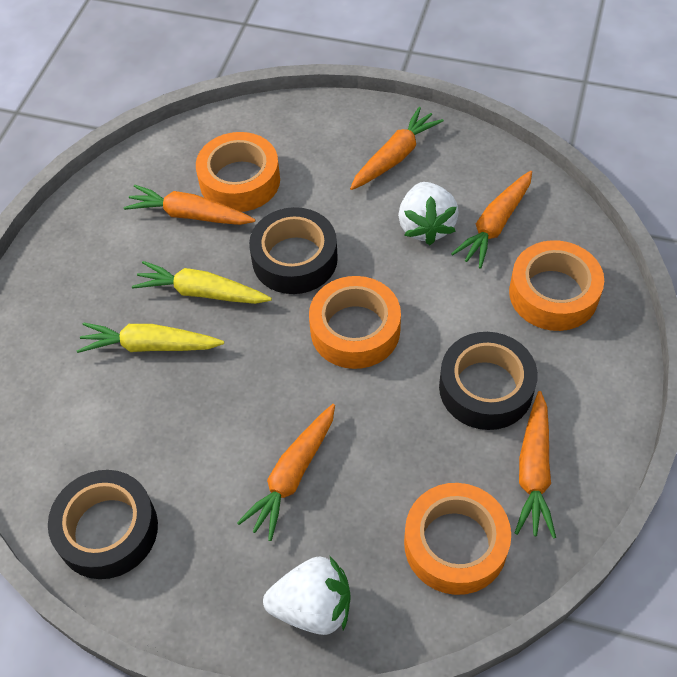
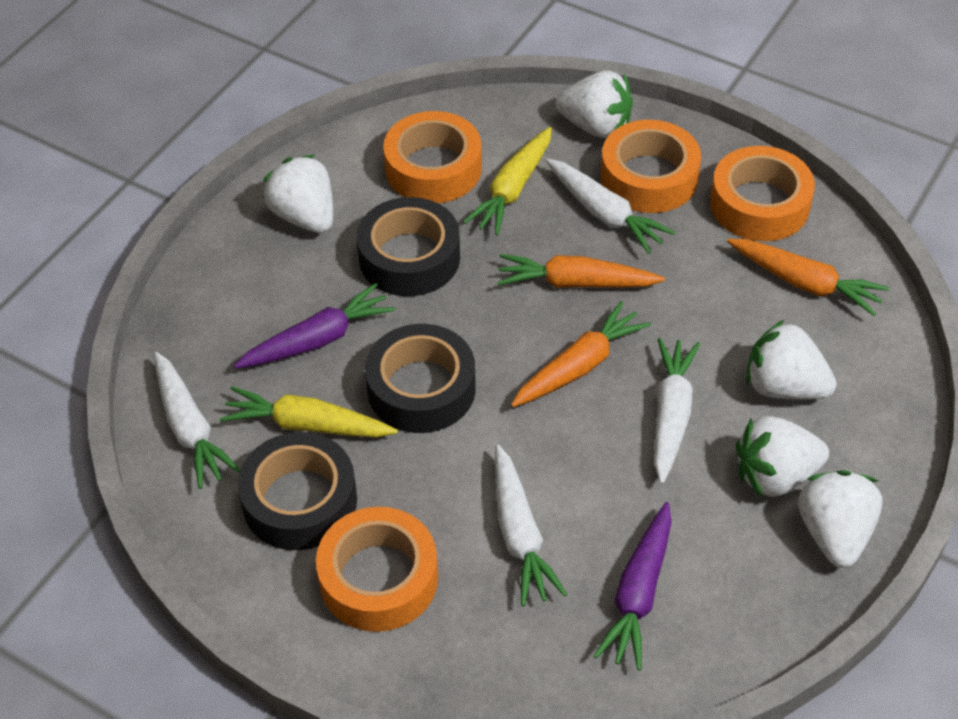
orange carrot: [124,185,255,225] [237,404,335,541] [350,107,444,190] [451,171,532,269] [515,391,556,539] = 5 -> [497,254,665,288] [511,301,651,407] [727,239,889,316] = 3
purple carrot: none = 0 -> [234,283,396,369] [594,502,672,671] = 2
white carrot: none = 0 -> [154,352,240,489] [495,445,568,606] [546,159,675,254] [654,338,700,484] = 4
white strawberry: [263,555,351,635] [398,182,459,245] = 2 -> [263,155,333,233] [556,71,633,138] [736,416,829,497] [746,320,837,400] [798,470,883,568] = 5

